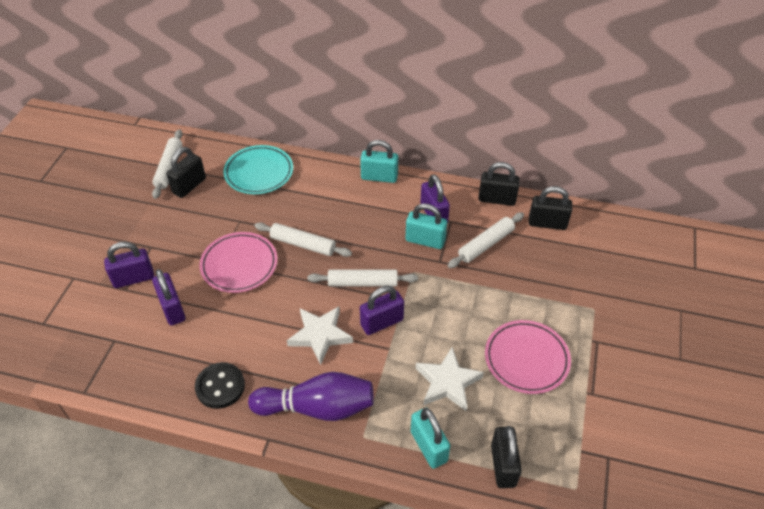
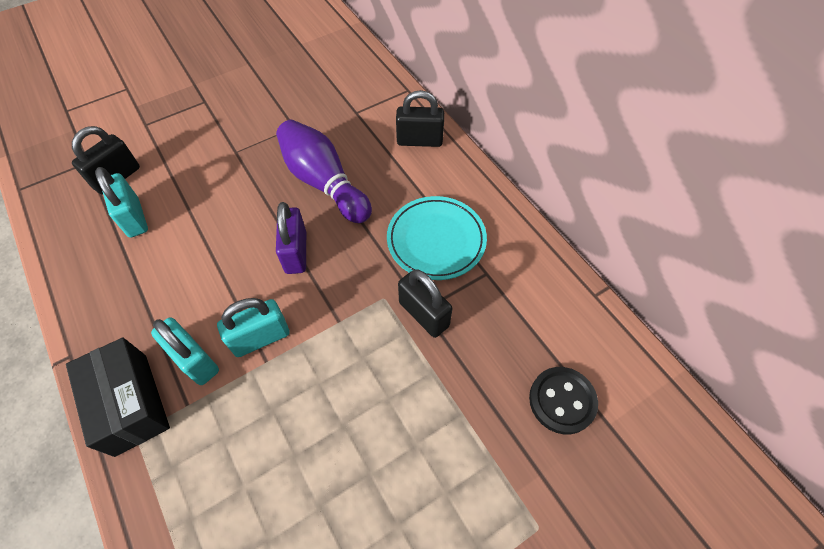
black box: none = 0 -> [66,338,170,457] = 1
black padlock: [166,147,206,198] [478,162,520,206] [491,426,522,488] [529,186,572,230] = 4 -> [72,126,140,195] [396,90,444,147] [398,270,452,338] = 3
pink plate: [199,232,278,293] [485,320,571,394] = 2 -> none = 0
purple padlock: [104,242,154,288] [152,269,185,326] [360,286,404,335] [420,174,450,224] = 4 -> [276,202,306,274] = 1
white rolling pin: [152,129,183,199] [255,222,352,257] [307,269,418,287] [448,212,524,268] = 4 -> none = 0
white star: [287,307,353,365] [416,347,484,411] = 2 -> none = 0

